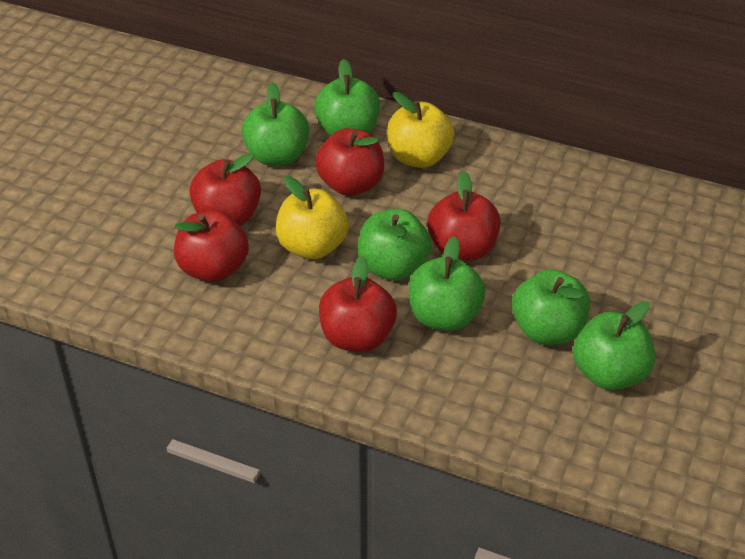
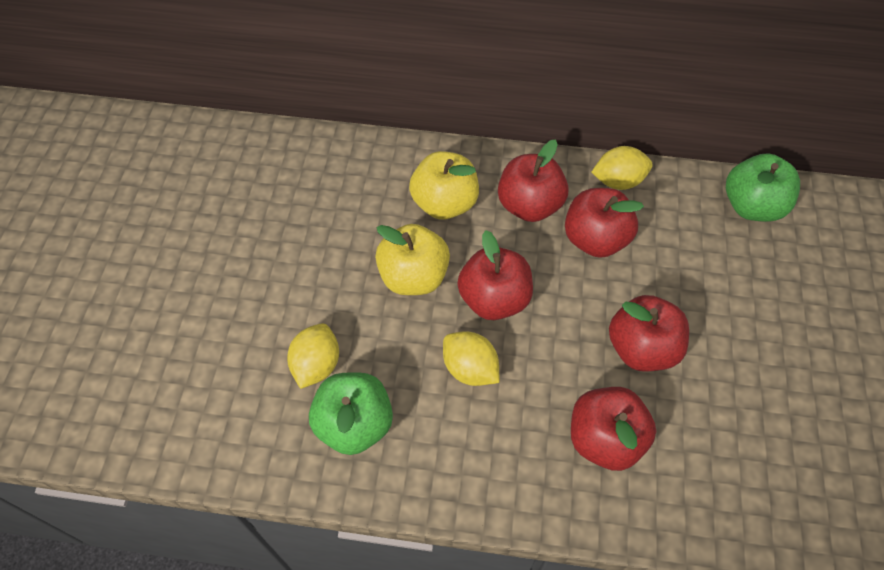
green apple: [242,82,309,166] [314,59,380,136] [358,209,432,281] [409,236,485,331] [512,269,590,345] [573,301,655,390] = 6 -> [309,372,393,455] [726,153,800,222] = 2
yellow lemon: none = 0 -> [287,323,339,389] [443,331,499,386] [592,146,653,190] = 3

